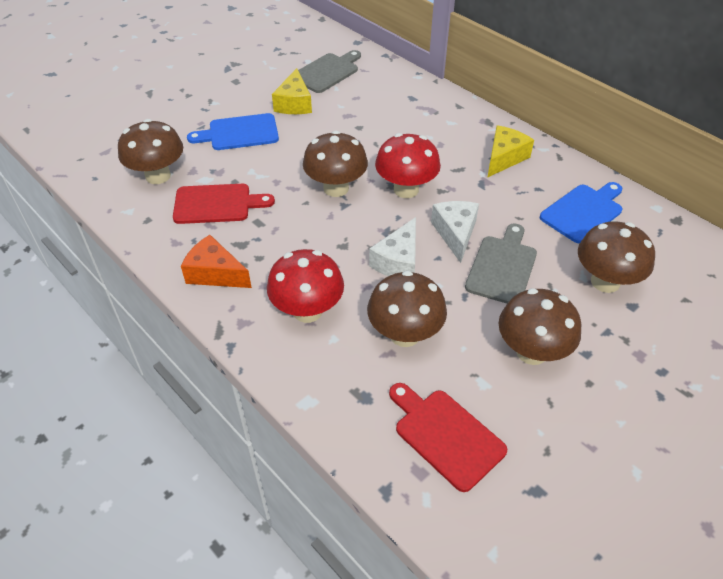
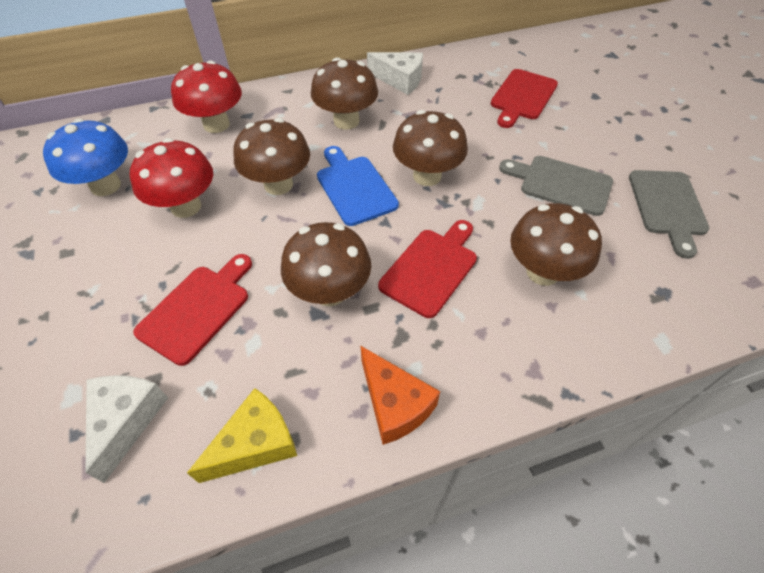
blue cutting board: [187,113,279,150] [540,182,622,243] = 2 -> [317,146,399,226] = 1
blue mushroom: none = 0 -> [43,119,128,196] = 1
red cutting board: [173,184,275,224] [389,383,507,492] = 2 -> [133,254,252,366] [378,220,477,318] [491,69,558,128] = 3
yellow cheese: [272,68,312,114] [487,125,534,178] = 2 -> [187,388,297,483] = 1

